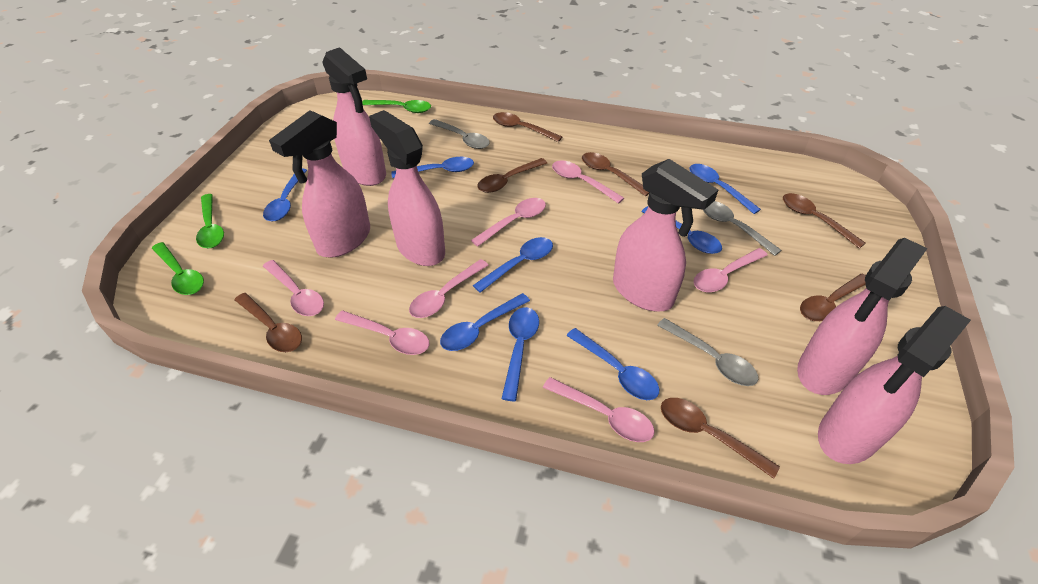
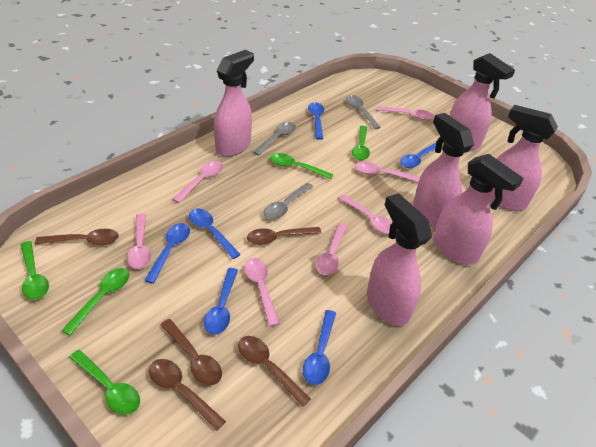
blue spoon: [263,168,307,221] [391,157,474,178] [440,293,530,351] [473,237,553,293] [501,307,539,401] [566,328,659,400] [641,206,722,254] [689,164,761,214] = 8 -> [144,223,190,284] [189,209,241,259] [204,268,238,335] [303,310,336,385] [308,102,324,140] [400,143,436,168] = 6
brown spoon: [234,293,302,352] [477,158,547,193] [493,112,562,142] [582,152,649,196] [661,398,780,479] [783,193,866,248] [800,273,866,321] = 7 -> [35,229,119,245] [149,359,226,431] [161,319,222,385] [238,336,311,407] [247,227,322,245] = 5
green spoon: [152,242,204,295] [196,194,224,248] [362,100,431,113] = 3 -> [20,241,49,300] [61,268,129,336] [69,350,140,415] [270,153,333,179] [352,126,370,160] = 5

